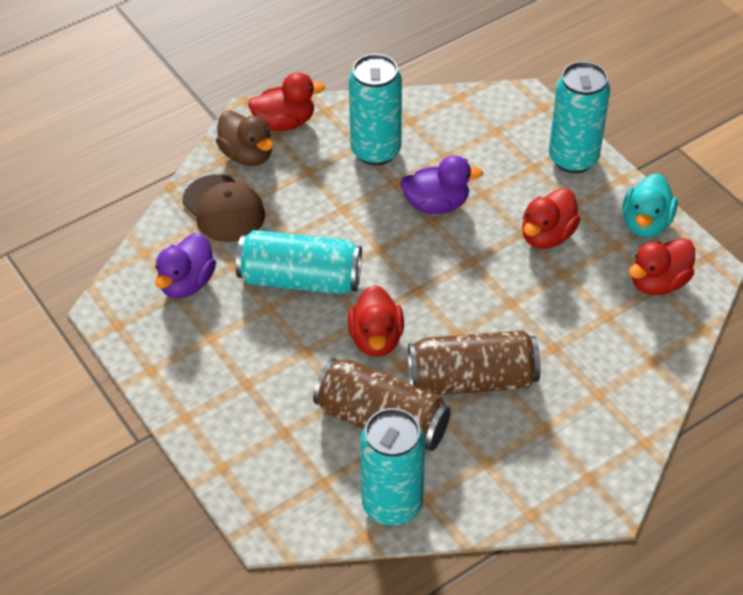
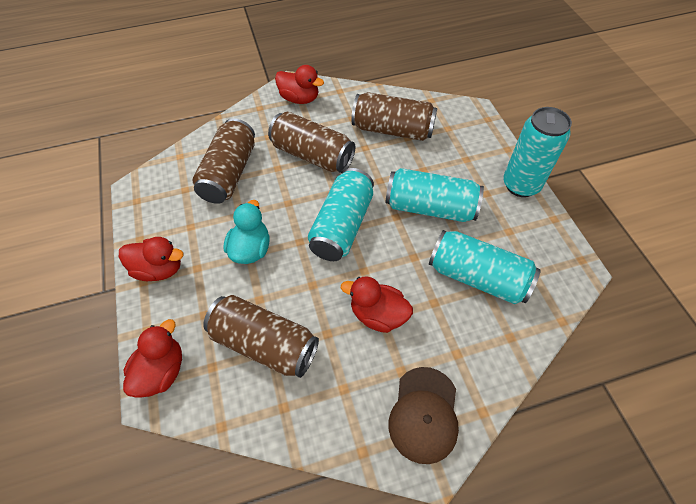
brown can: [313,358,451,451] [408,330,541,395] = 2 -> [193,118,255,204] [204,295,319,378] [268,112,355,173] [351,92,437,141] = 4
brown duck: [216,111,273,166] = 1 -> none = 0
purple duck: [155,233,216,298] [400,156,483,214] = 2 -> none = 0

